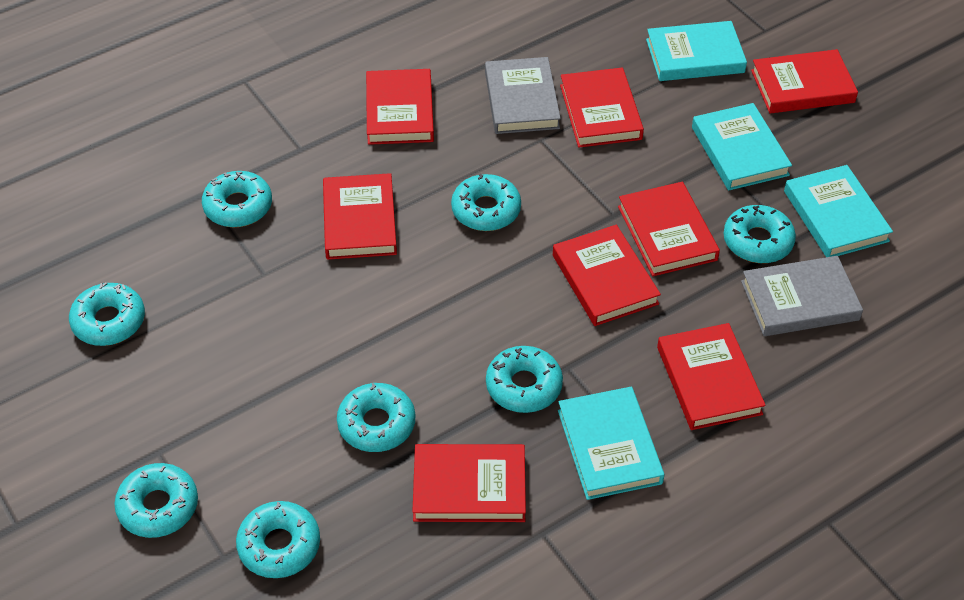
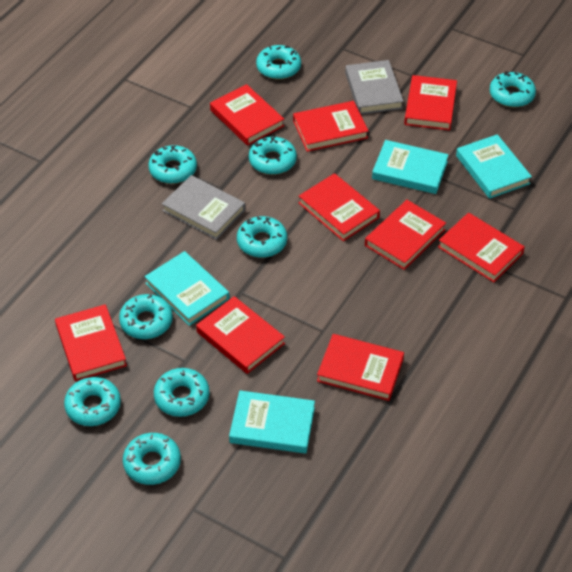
red book: [323,173,397,260] [366,69,434,145] [412,444,526,522] [553,225,661,326] [560,68,644,148] [618,182,720,276] [657,323,766,430] [751,49,858,113] = 8 -> [55,304,127,381] [196,296,285,374] [210,84,284,146] [293,101,369,152] [299,173,380,241] [317,334,404,401] [365,200,446,270] [404,75,457,131] [438,212,525,282] = 9
turquoise donut: [69,282,145,346] [114,463,198,538] [202,171,272,227] [236,501,320,578] [337,383,415,452] [451,174,521,231] [486,346,563,413] [723,205,796,263] = 8 -> [64,377,121,426] [119,294,173,339] [123,433,181,485] [148,145,197,184] [154,368,209,417] [237,216,287,258] [249,137,297,175] [256,45,301,80] [490,71,536,107] = 9

